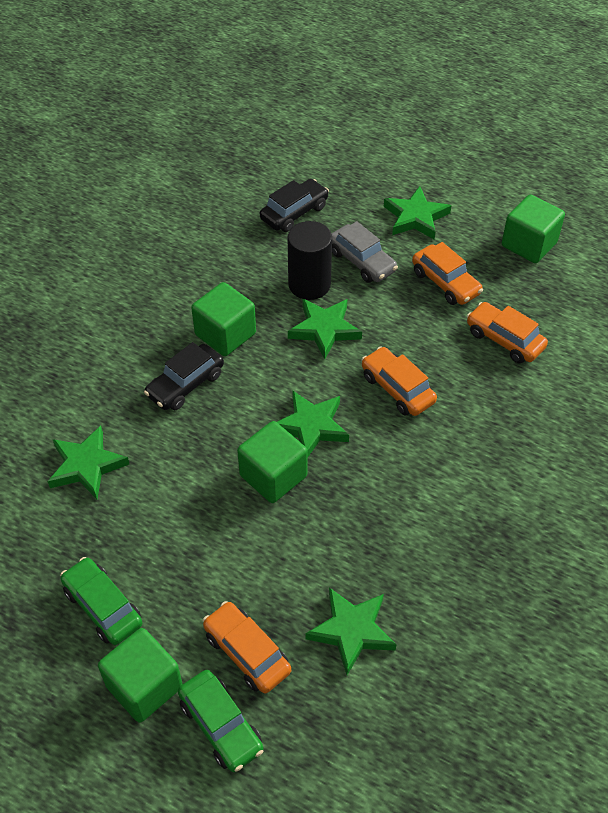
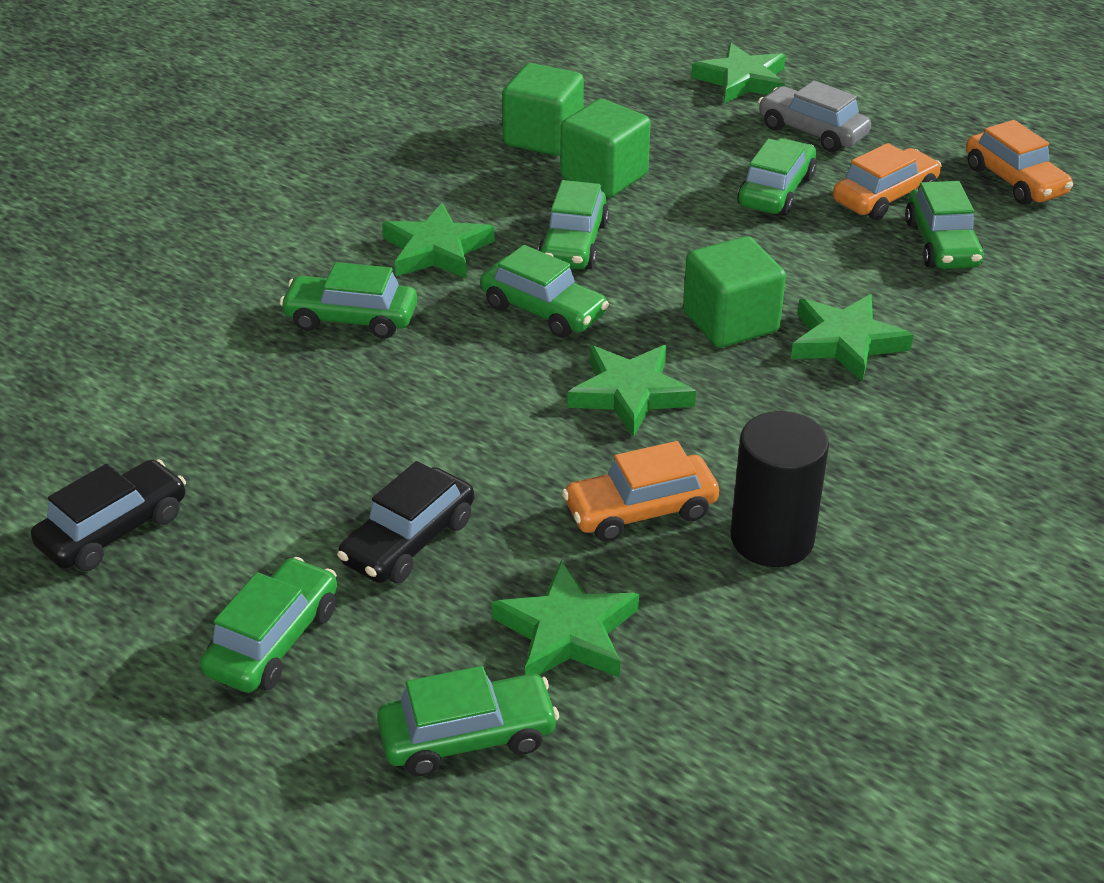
green car: [60,557,142,645] [178,670,264,772] = 2 -> [200,557,337,693] [280,262,417,339] [377,666,559,776] [480,245,609,338] [538,180,609,269] [737,138,816,216] [905,181,984,269] = 7
green cube: [98,628,183,723] [191,282,256,356] [237,421,308,503] [502,194,565,263] = 4 -> [502,63,584,156] [560,99,650,198] [683,236,786,348] = 3
orange car: [203,601,291,693] [361,347,437,416] [412,242,483,305] [467,302,548,363] = 4 -> [562,441,719,542] [833,143,941,220] [966,120,1073,205] = 3

